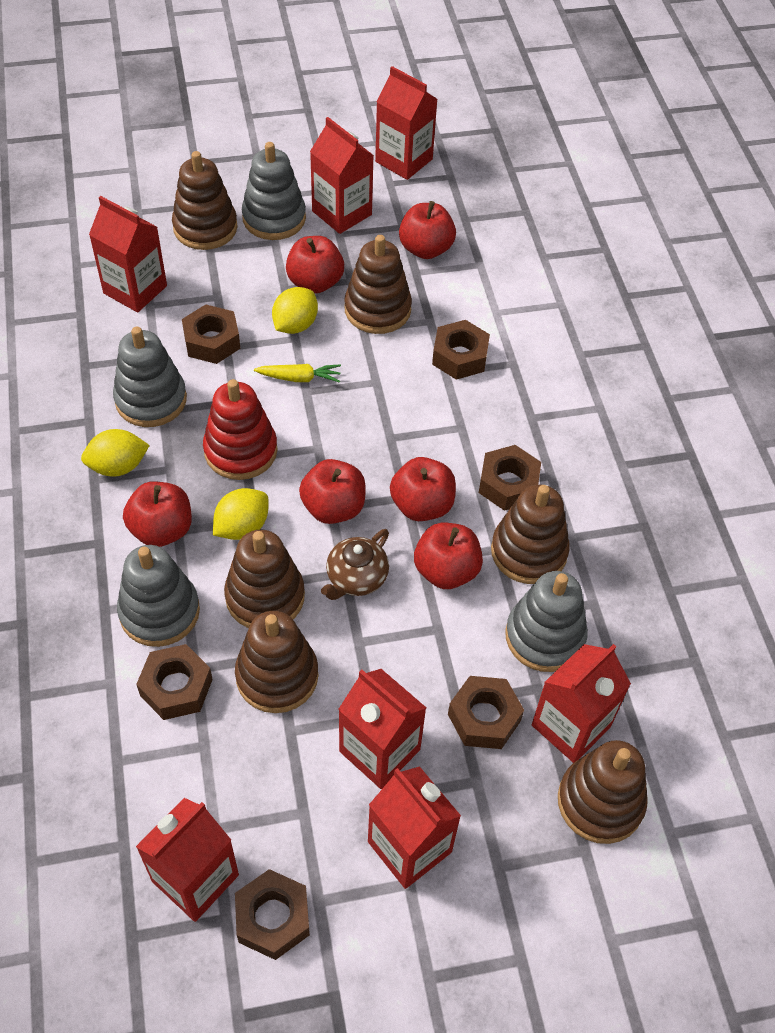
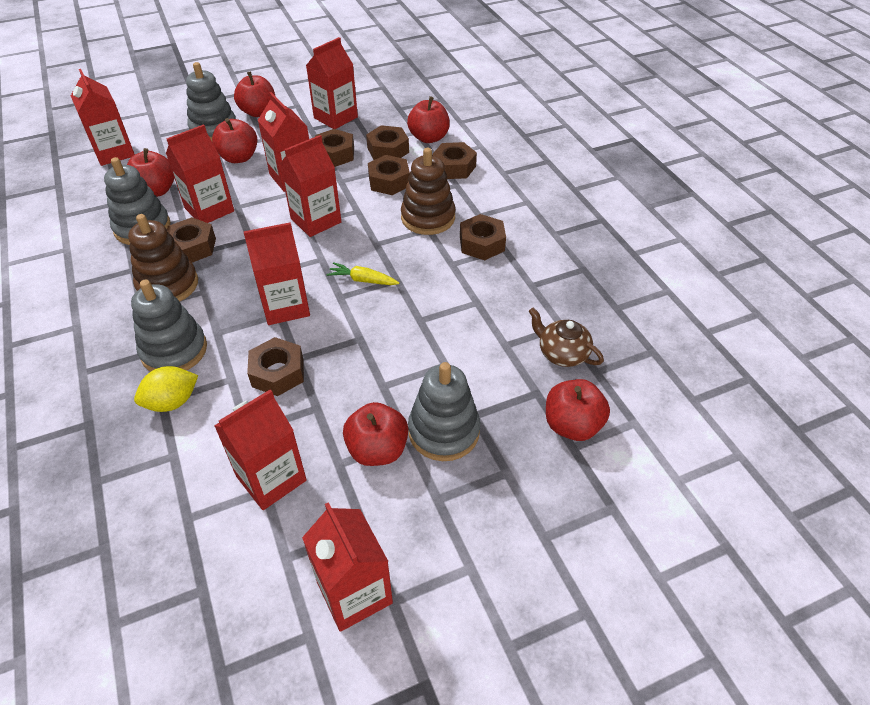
brown nut: [136,644,213,720] [182,304,240,364] [235,869,310,960] [432,320,490,380] [448,676,524,749] [479,445,541,511] = 6 -> [167,217,216,263] [247,337,304,396] [315,129,354,167] [366,125,409,160] [368,155,410,195] [432,142,477,179] [460,214,506,260] = 7
brown stacking toy: [172,151,238,250] [224,529,305,628] [235,611,318,713] [344,235,412,334] [491,484,570,584] [558,740,648,844] = 6 -> [128,214,198,301] [401,148,456,235] = 2
red carton: [89,196,167,312] [136,798,239,922] [310,117,374,234] [338,669,426,789] [368,767,461,889] [375,66,438,180] [532,644,631,763] = 7 -> [71,69,135,166] [166,124,234,223] [214,389,307,510] [243,222,310,325] [258,92,309,192] [280,135,342,237] [302,502,393,632] [306,37,358,129] = 8
red stacking toy: [203,379,278,480] = 1 -> none = 0
yellow lemon: [81,429,150,477] [213,488,269,540] [272,287,318,334] = 3 -> [134,366,198,412] = 1

